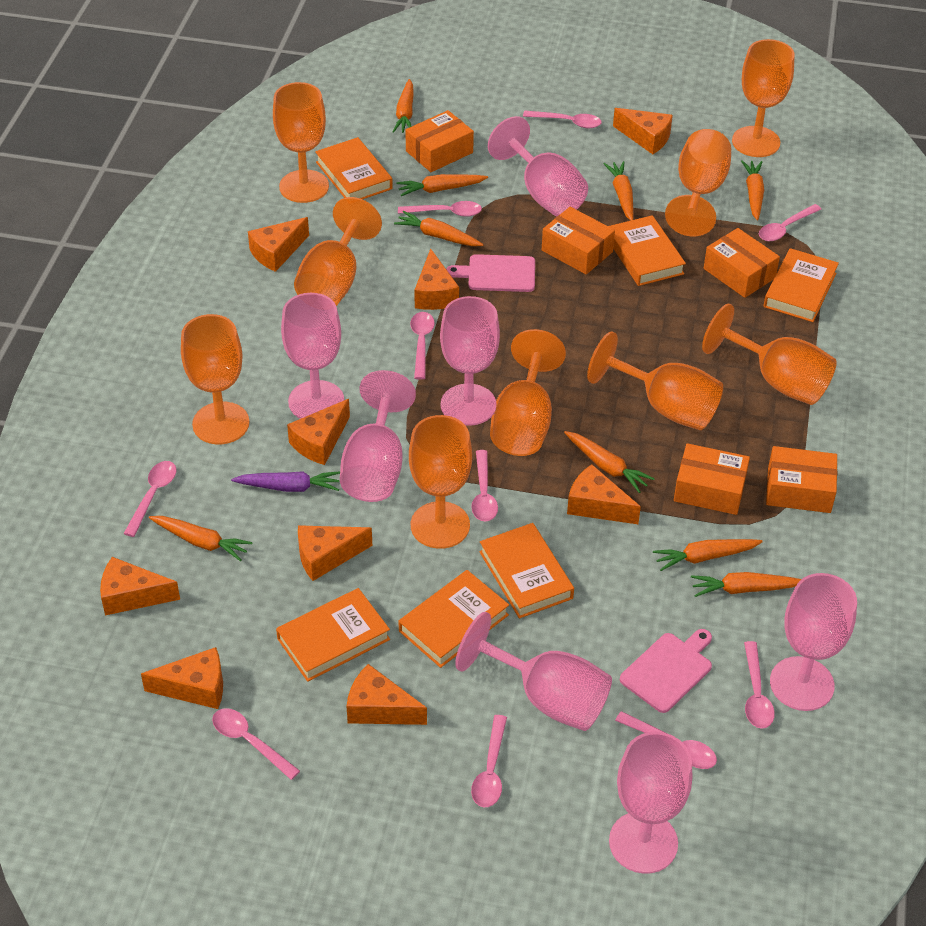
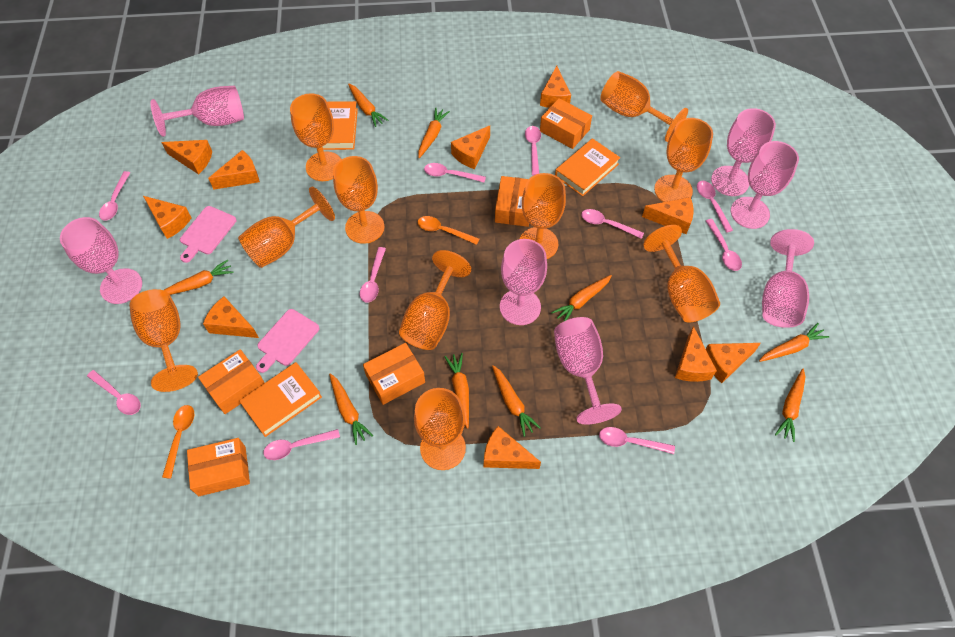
orange book: [276,588,390,682] [315,137,393,199] [399,570,509,668] [479,523,574,618] [608,215,686,286] [764,248,839,322] = 6 -> [239,362,322,437] [322,101,358,150] [555,138,620,196] = 3
orange cheese: [100,557,180,615] [141,647,223,709] [248,217,309,272] [287,399,350,465] [298,525,372,581] [347,664,427,725] [414,249,459,310] [567,464,641,524] [613,108,673,154] = 9 -> [143,196,192,239] [161,140,212,174] [203,296,259,338] [208,150,260,190] [451,125,490,169] [484,426,541,469] [540,66,571,108] [642,197,694,234] [675,326,717,382] [706,343,761,383] = 10
orange goblet: [181,314,249,444] [273,82,329,203] [294,197,382,306] [409,415,472,549] [490,329,566,456] [587,331,723,430] [665,129,731,236] [702,304,837,405] [732,39,795,157] = 9 -> [129,289,198,392] [238,187,335,268] [290,93,342,181] [333,156,384,244] [399,250,471,350] [414,388,466,470] [520,173,566,259] [600,71,688,142] [643,225,720,323] [654,118,713,202] = 10
orange spoon: none = 0 -> [162,405,194,479] [418,216,480,245] = 2
purple carrot: [231,471,340,492] = 1 -> none = 0

